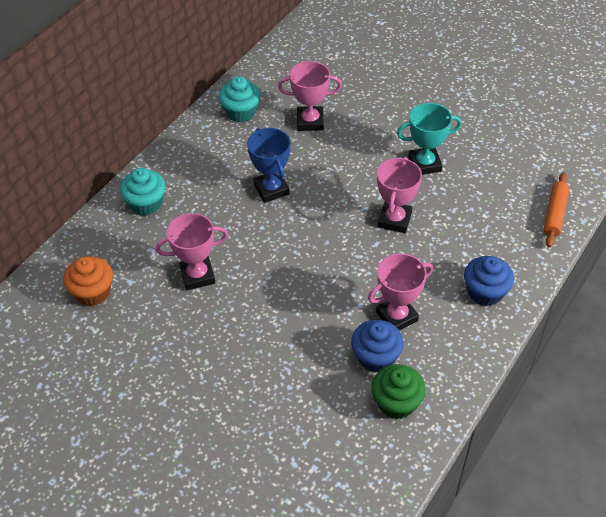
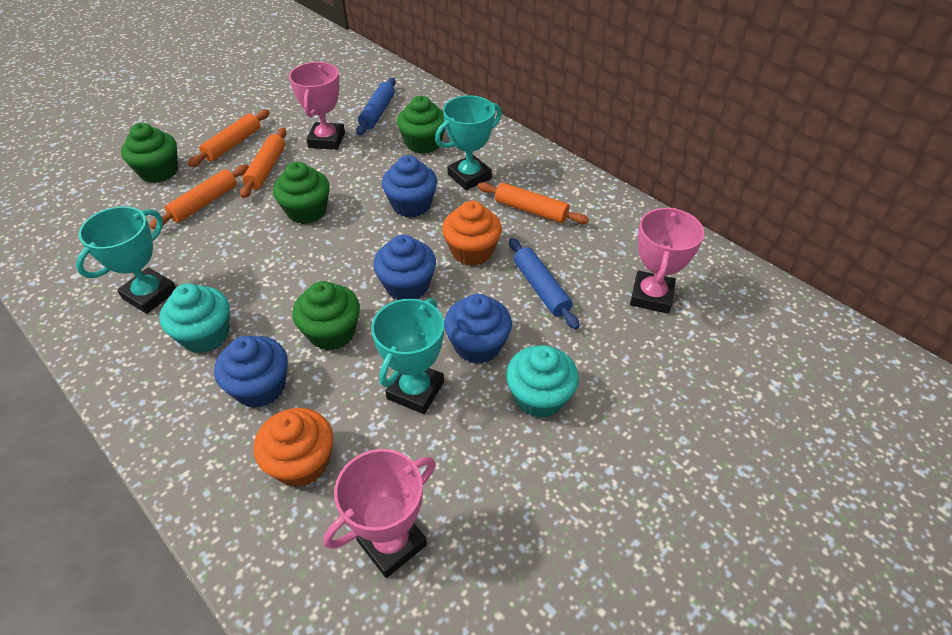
blue cupcake: [351,320,403,373] [464,256,514,306] = 2 -> [214,336,288,408] [373,234,436,300] [382,155,437,218] [444,294,512,364] = 4
blue rolling pin: none = 0 -> [356,78,396,135] [509,238,579,329] = 2
blue trophy: [247,128,291,203] = 1 -> none = 0
green cupcake: [372,364,426,419] = 1 -> [121,123,178,183] [273,162,330,224] [292,281,360,350] [397,96,445,154] = 4
orange cupcake: [63,257,113,306] = 1 -> [254,408,333,487] [442,201,502,266] = 2
orange rolling pin: [544,172,570,248] = 1 -> [150,164,249,229] [188,110,270,167] [240,128,287,198] [477,182,589,224] = 4
pink trophy: [156,213,228,290] [278,61,342,131] [368,253,433,330] [377,157,422,233] = 4 -> [289,62,345,150] [324,449,436,578] [630,208,704,314] = 3
turquoise trophy: [397,103,462,175] = 1 -> [76,206,176,314] [371,298,444,414] [435,95,502,190] = 3

